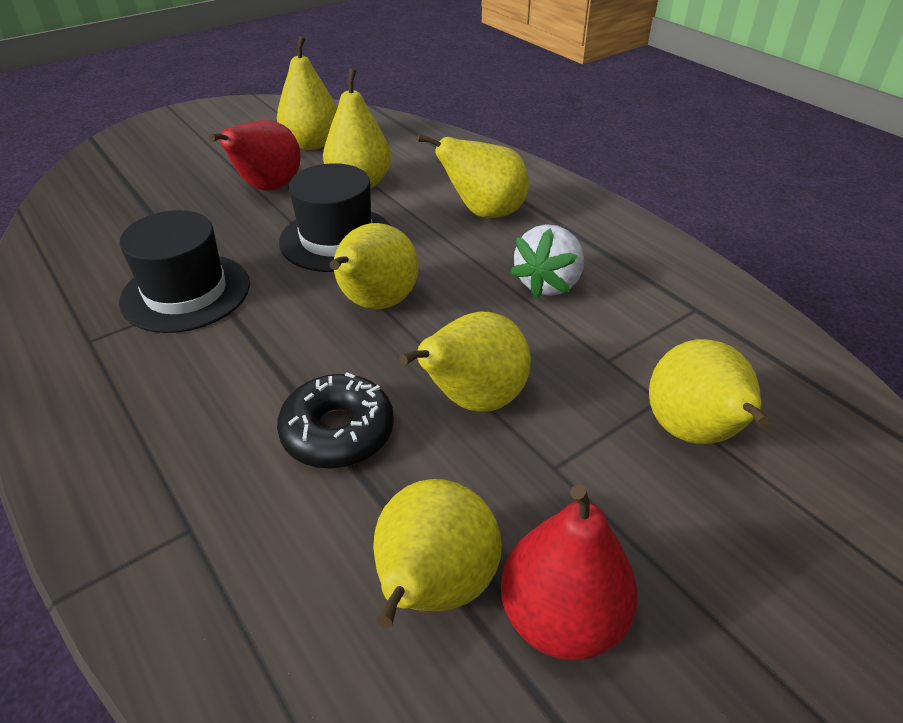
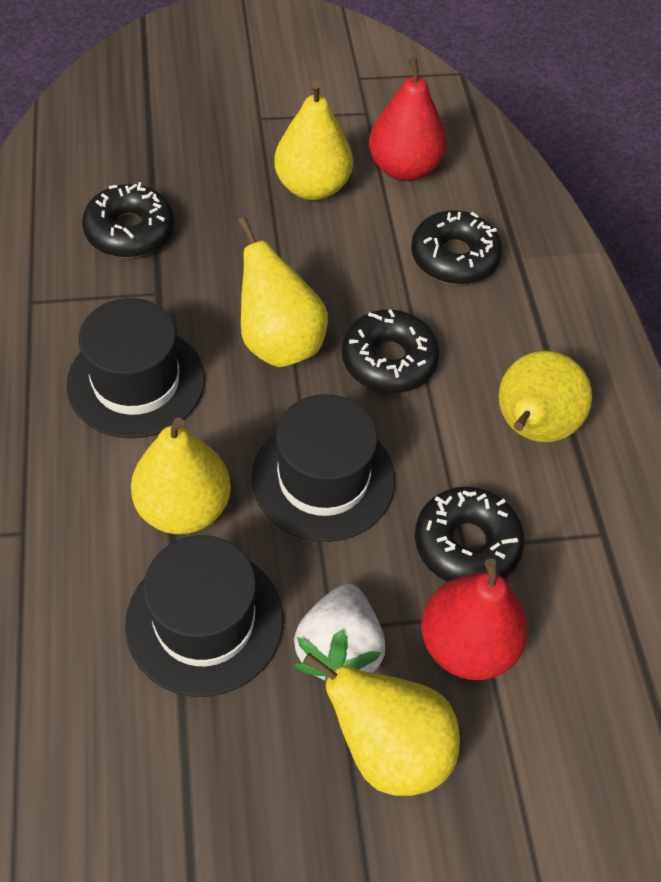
black donut: [277,372,394,469] = 1 -> [82,182,174,258] [342,309,440,393] [411,210,502,285] [415,487,524,582] = 4
black hat: [119,210,250,333] [279,163,391,272] = 2 -> [66,298,205,438] [125,535,283,697] [252,394,395,542] = 3
yellow pear: [277,35,337,150] [323,68,391,189] [330,223,419,309] [373,479,502,628] [399,311,531,412] [417,134,529,218] [649,339,770,444] = 7 -> [131,417,231,534] [238,217,328,367] [274,81,353,200] [303,653,460,796] [498,351,592,442] = 5

